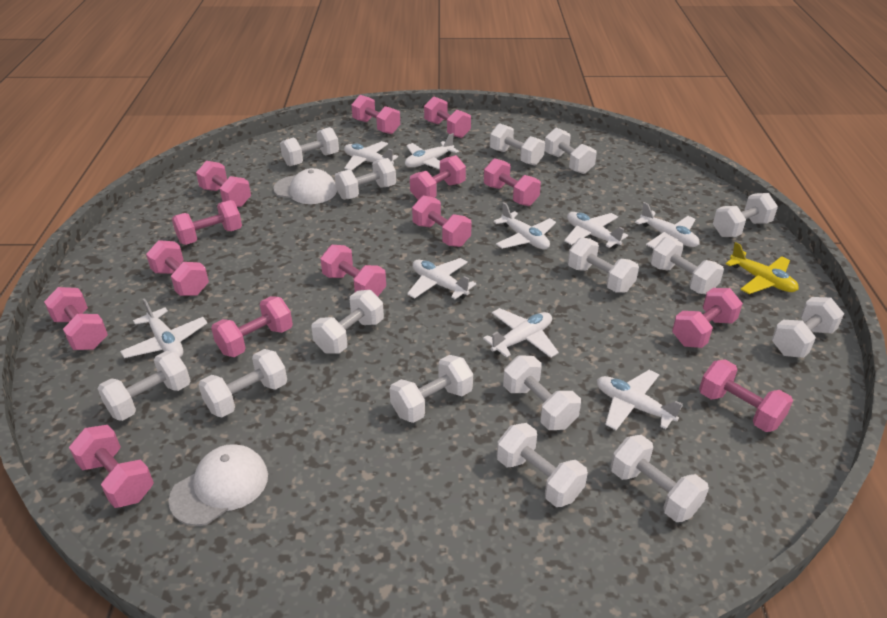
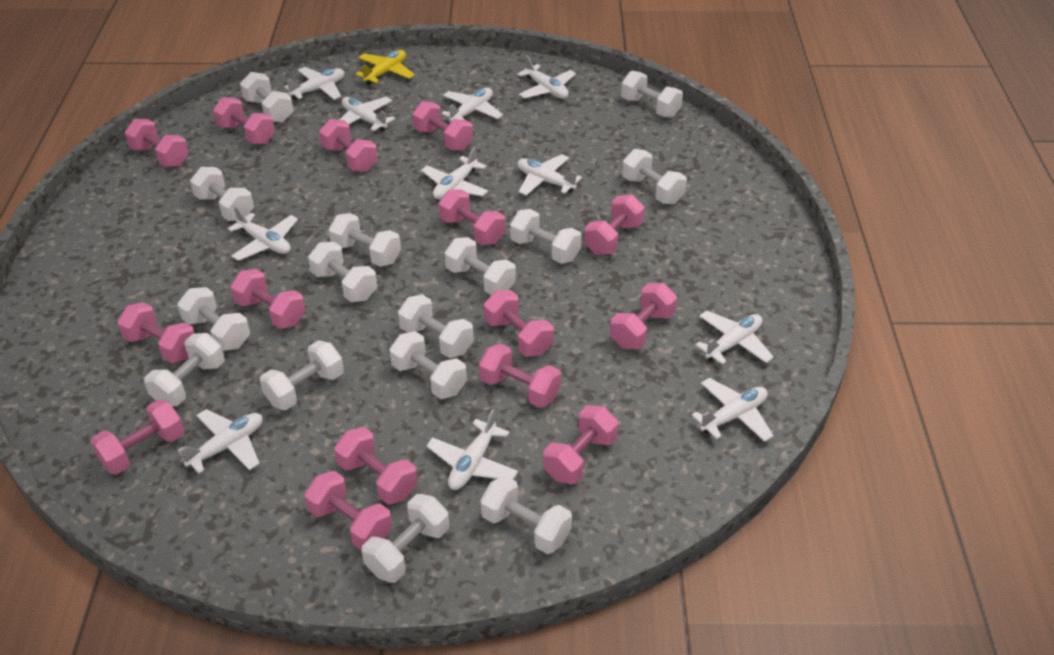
pink dumbbell: [44,287,108,350] [69,425,154,508] [146,240,209,296] [172,200,242,245] [196,161,251,207] [211,296,293,357] [320,245,386,297] [351,95,400,134] [410,155,466,200] [412,195,472,247] [424,96,471,138] [484,158,541,206] [672,288,743,348] [699,359,793,432] = 14 -> [90,399,185,475] [117,302,195,363] [125,119,189,167] [213,97,275,144] [231,269,305,329] [304,471,392,551] [319,119,378,172] [334,427,417,505] [412,101,473,151] [439,189,505,245] [479,343,561,408] [484,290,554,357] [543,405,619,484] [584,194,645,255] [610,283,677,349] = 15
white cap: [168,444,268,526] [273,168,337,204] = 2 -> none = 0
white plane: [120,298,207,358] [344,141,398,171] [405,133,459,170] [407,258,476,299] [483,308,559,358] [493,202,556,250] [564,212,628,249] [597,370,683,430] [635,202,700,248] = 9 -> [178,409,263,473] [228,206,298,261] [284,67,344,100] [339,97,395,132] [421,147,488,199] [426,409,518,490] [441,88,503,122] [517,55,576,99] [518,154,582,196] [691,378,774,442] [696,310,774,365] = 11

